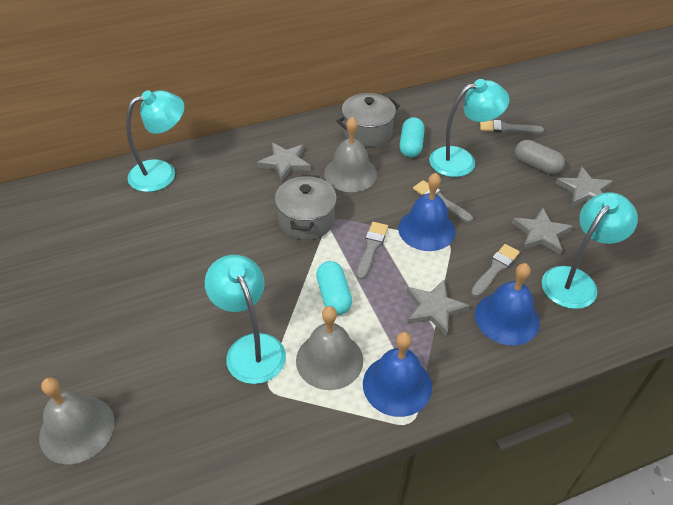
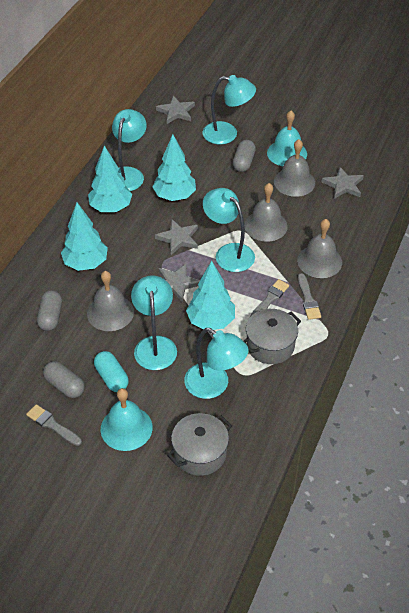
blue bell: [363,332,432,417] [398,173,456,251] [475,263,540,346] = 3 -> none = 0
grey bell: [39,377,115,464] [296,306,363,390] [324,117,377,192] = 3 -> [87,271,134,331] [244,183,288,242] [274,139,315,197] [297,219,342,278] = 4
grey brush: [356,222,388,280] [413,180,473,223] [471,244,520,297] [480,120,544,134] = 4 -> [26,404,82,446] [250,279,289,317] [298,273,321,320] = 3
grey capsule: [515,140,565,175] = 1 -> [37,290,62,331] [43,361,84,398] [233,140,256,172] = 3
turquoise bell: none = 0 -> [101,388,153,451] [267,111,307,166] = 2
turquoise capsule: [316,261,352,315] [400,117,425,158] = 2 -> [94,351,129,392] = 1
turquoise lamp: [126,90,184,192] [205,255,286,384] [429,79,509,177] [542,192,638,309] = 4 -> [112,109,147,191] [131,275,177,370] [184,328,249,399] [203,75,256,144] [203,188,255,272] = 5
turquoise tree: none = 0 -> [61,203,108,271] [88,146,132,212] [152,134,196,201] [186,261,235,330] = 4

